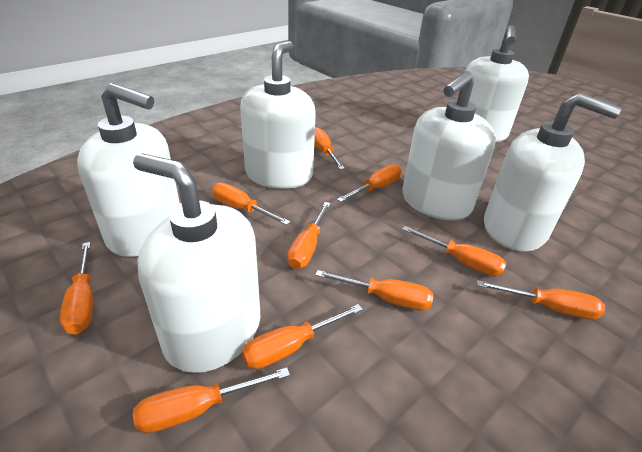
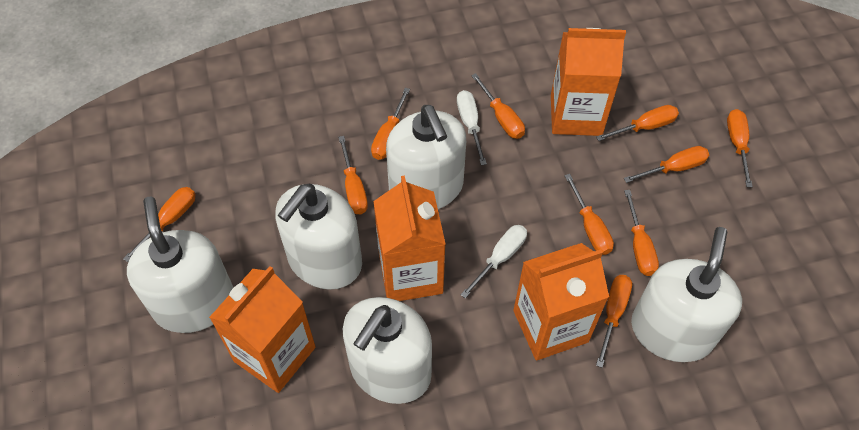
orange carton: none = 0 -> [209,266,316,393] [373,176,446,301] [513,243,609,361] [551,28,626,136] = 4
white screwdriver: none = 0 -> [457,90,487,165] [460,225,527,298] = 2
white soap dispenser: [77,83,180,257] [133,153,260,373] [240,41,316,189] [402,71,496,221] [465,25,529,142] [484,93,622,251] = 6 -> [127,197,234,333] [275,184,362,290] [343,297,432,404] [386,105,466,209] [631,227,742,362] = 5

